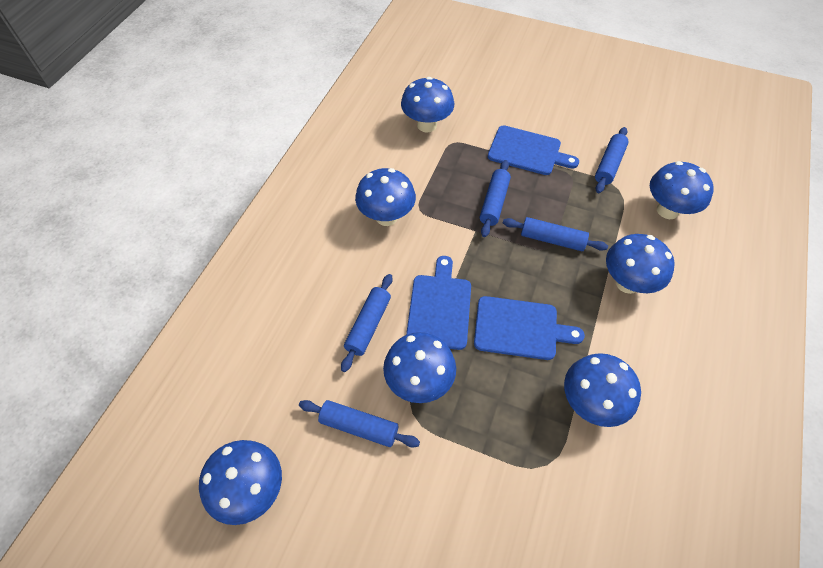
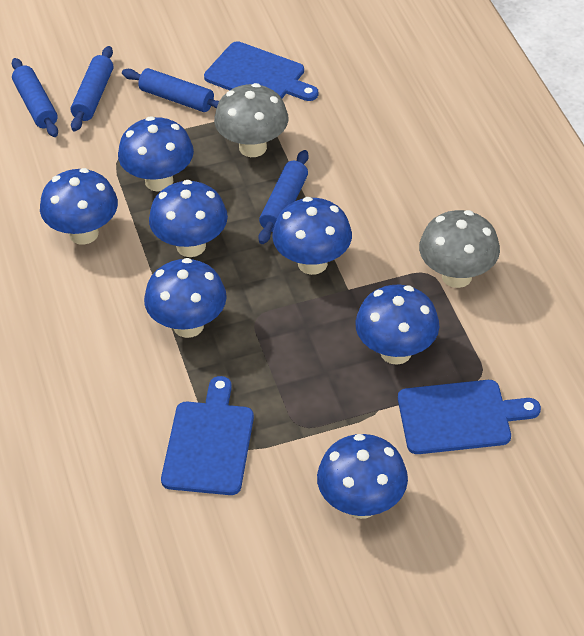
blue rolling pin: [299,400,420,448] [341,274,392,372] [480,160,511,237] [503,217,608,251] [595,127,628,193] = 5 -> [12,58,58,137] [71,46,113,132] [122,68,219,112] [258,150,309,244] = 4
grey mushroom: none = 0 -> [214,83,288,157] [419,210,500,288] = 2

